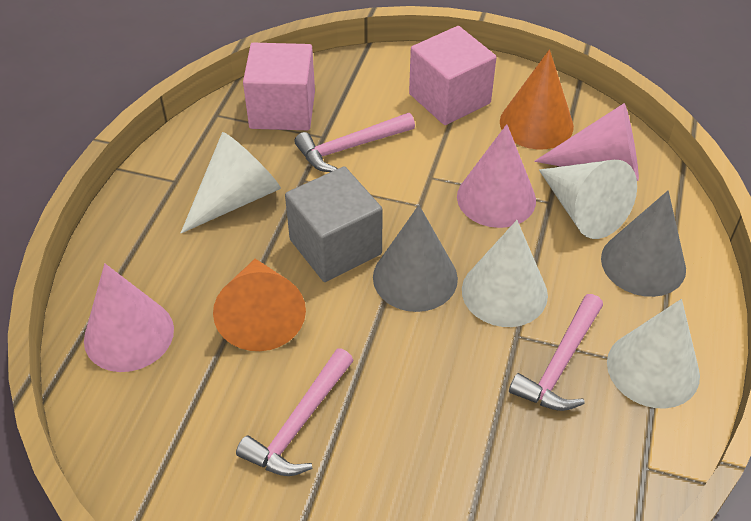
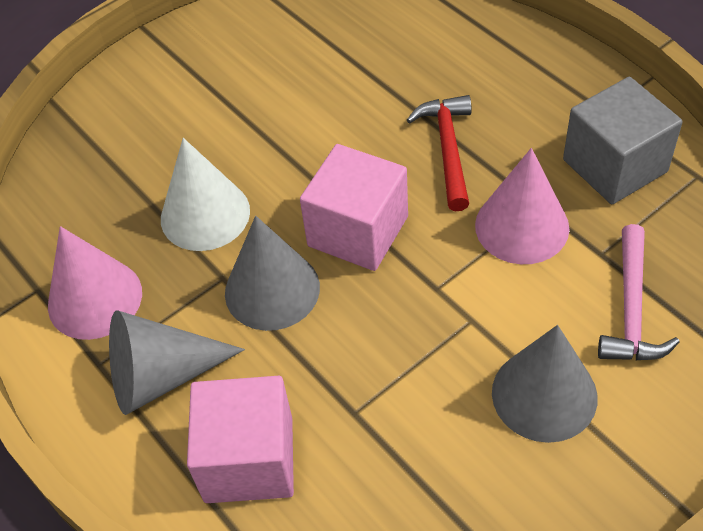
grey cone: [373,205,458,312] [601,190,686,297] = 2 -> [109,310,245,415] [225,216,320,331] [492,325,598,443] = 3
orange cone: [213,259,306,351] [500,49,574,149] = 2 -> none = 0
pink cone: [84,263,174,372] [457,124,536,228] [534,103,639,181] = 3 -> [48,226,142,340] [475,148,569,264] = 2
pink hammer: [236,349,354,476] [294,113,415,172] [509,294,603,411] = 3 -> [598,224,680,360] = 1
red hammer: none = 0 -> [407,95,472,211] = 1
white cone: [181,132,281,233] [462,220,548,327] [539,160,637,239] [607,299,700,409] = 4 -> [161,138,250,251] = 1

